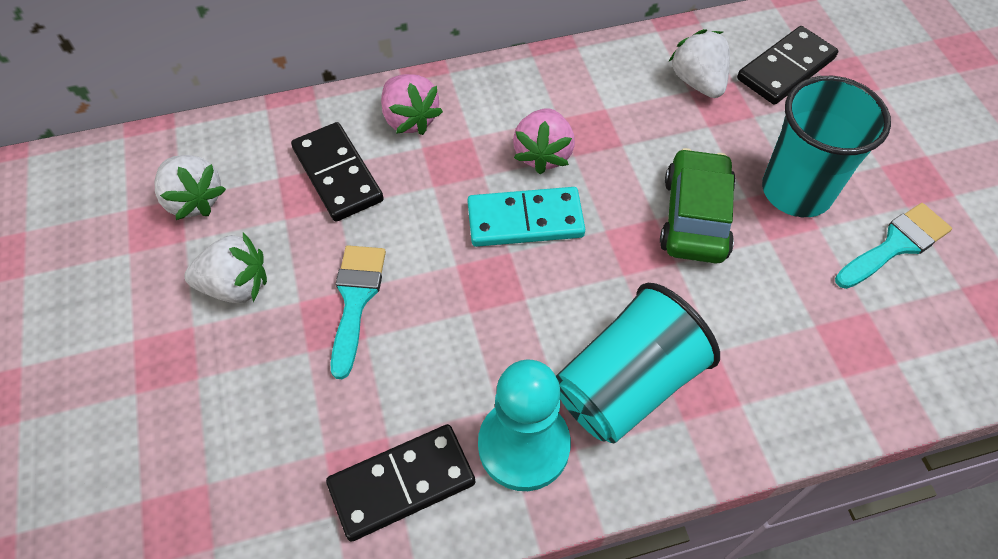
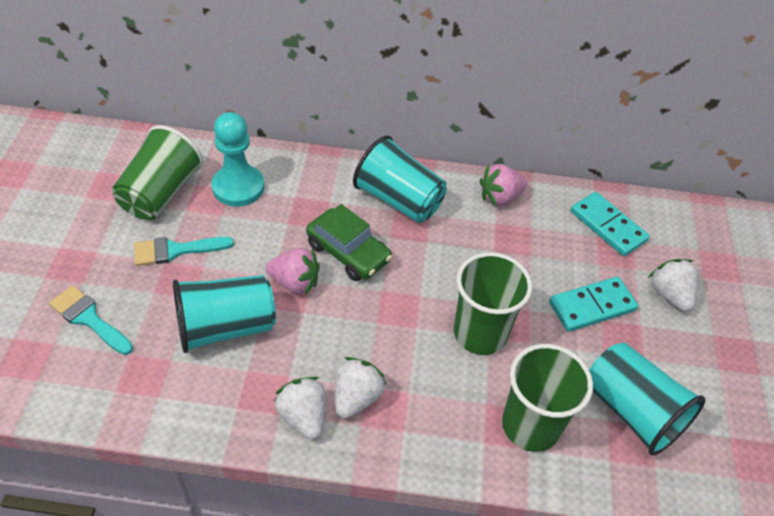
black domino: [291,122,384,221] [326,424,475,542] [737,26,838,105] = 3 -> none = 0
green cup: none = 0 -> [112,125,204,220] [454,252,532,355] [502,344,593,452] = 3
turquoise cup: [556,283,720,443] [762,76,891,217] = 2 -> [173,275,276,353] [353,135,447,223] [589,342,705,456] = 3
turquoise domino: [467,187,585,247] = 1 -> [549,277,639,332] [570,192,650,256] = 2

